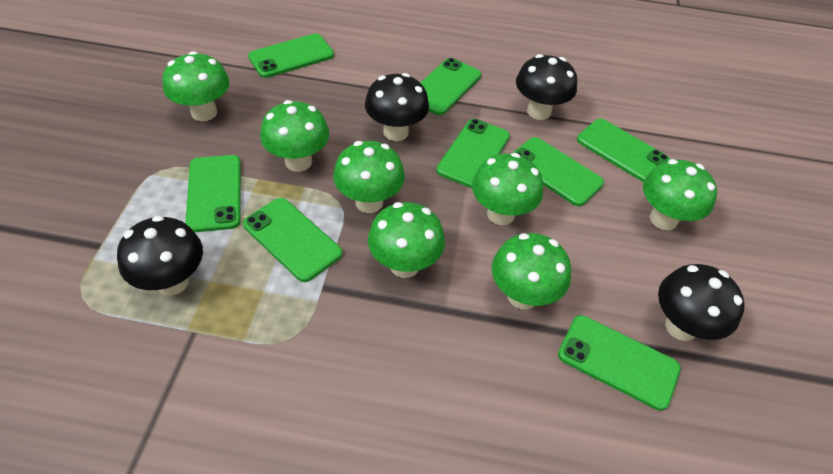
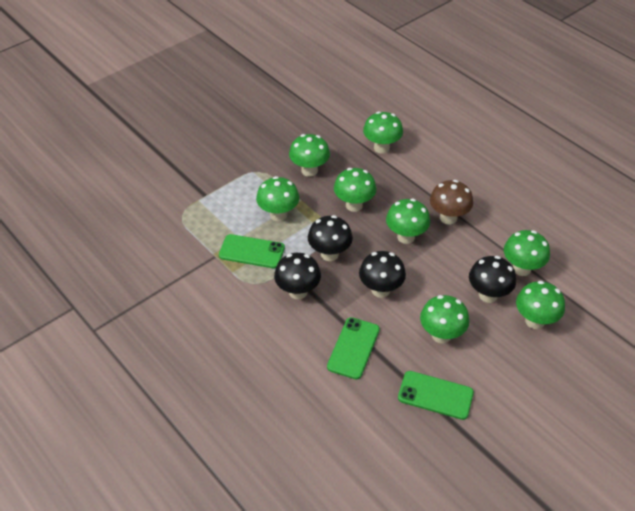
brown mushroom: none = 0 -> [430,180,473,225] = 1
green mushroom: [163,51,229,121] [260,100,329,172] [333,141,405,213] [368,202,445,278] [472,153,543,225] [492,233,571,309] [643,159,717,230] = 7 -> [256,176,299,221] [289,134,330,177] [334,168,376,212] [363,111,403,154] [386,199,430,244] [420,295,469,343] [504,230,550,276] [516,281,565,329] = 8
green phone: [185,155,241,232] [243,198,342,282] [248,34,334,78] [421,58,481,115] [436,119,510,188] [511,137,604,206] [558,315,681,411] [577,119,670,182] = 8 -> [219,234,285,268] [327,317,380,380] [398,371,474,420] = 3

